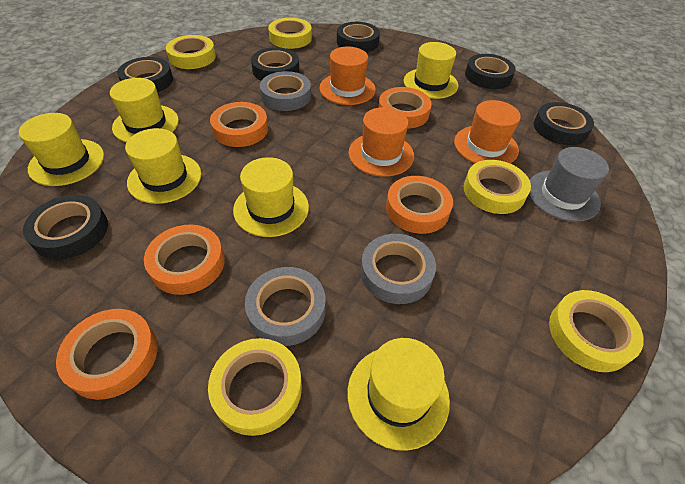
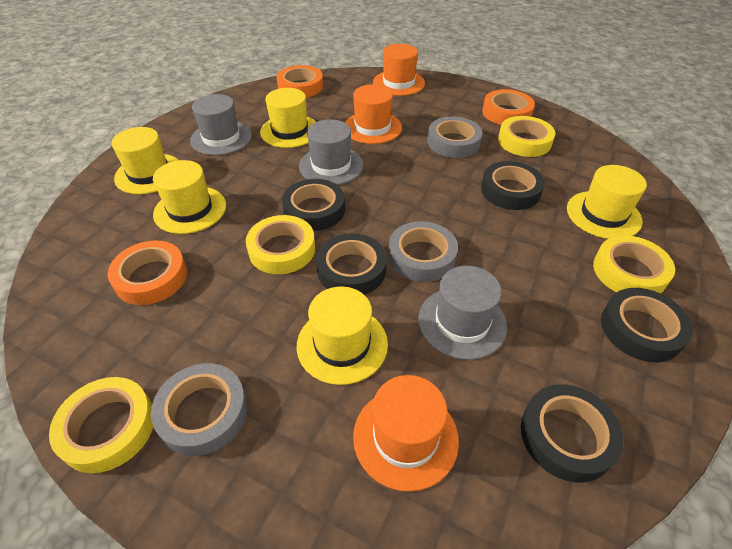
black tape: [23,195,108,259] [117,57,173,92] [251,47,299,80] [337,22,380,52] [465,54,516,89] [534,102,594,145] = 6 -> [282,179,345,231] [316,234,387,295] [481,161,545,210] [521,384,624,483] [601,288,693,362] = 5
grey hat: [529,147,609,222] = 1 -> [190,94,252,155] [299,119,363,185] [418,266,507,360] = 3
orange tape: [56,309,157,400] [144,225,225,295] [210,102,268,147] [378,87,432,128] [386,176,453,234] = 5 -> [108,240,187,305] [276,65,323,98] [482,89,535,125] = 3
yellow hat: [19,113,104,186] [110,78,179,142] [125,128,201,204] [233,157,309,237] [347,338,450,451] [404,42,459,99] = 6 -> [112,127,179,194] [153,160,226,234] [260,88,316,148] [297,286,388,385] [567,165,647,239] = 5
yellow tape: [166,35,216,69] [208,338,302,436] [268,18,312,49] [464,160,531,214] [549,290,644,372] = 5 -> [49,377,153,473] [246,215,315,274] [498,116,555,157] [593,235,675,294] = 4

